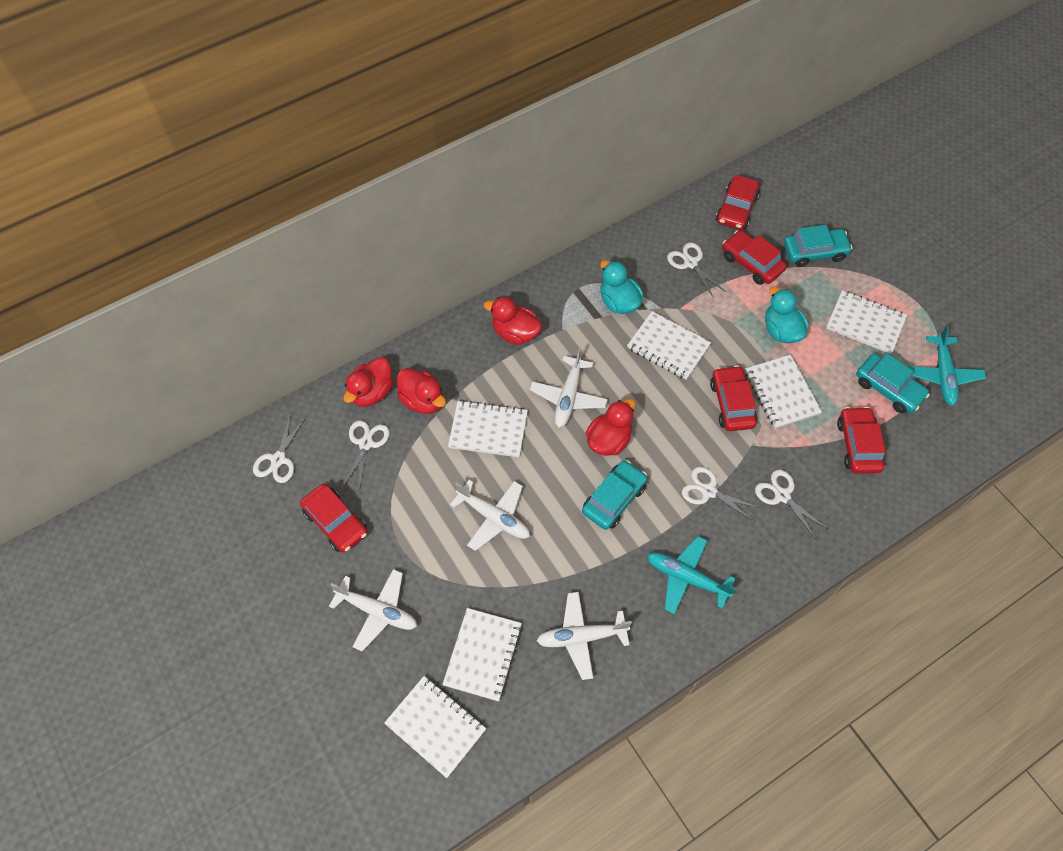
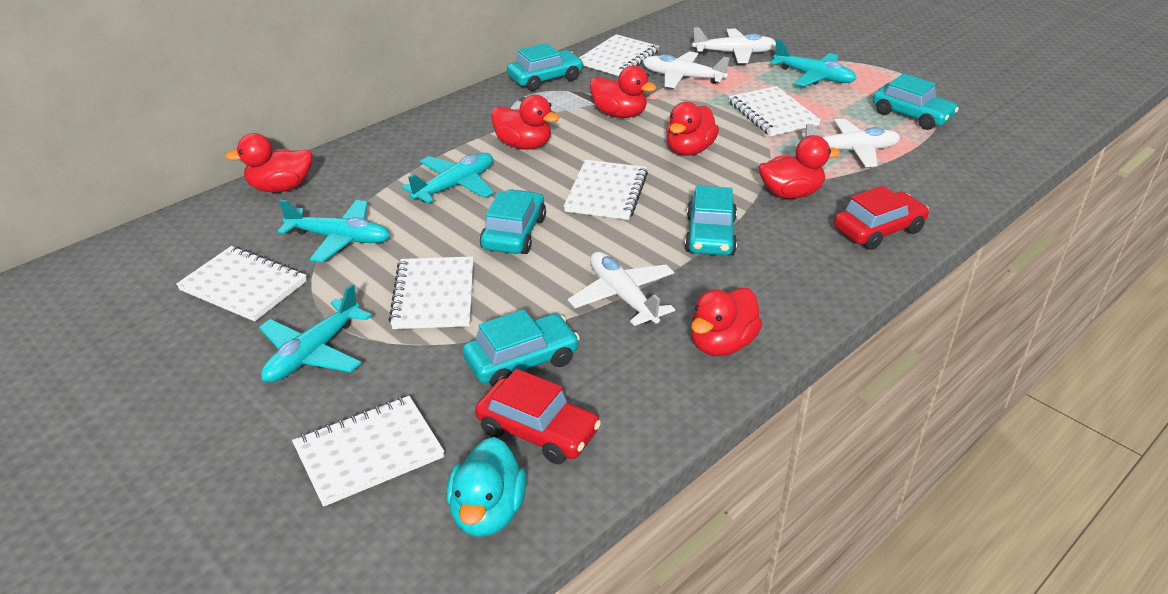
red car: [300,484,368,553] [710,365,757,431] [716,175,760,230] [722,230,787,285] [837,406,886,474] = 5 -> [475,369,601,464] [834,186,929,250] = 2
red duck: [343,357,394,407] [397,368,446,414] [484,297,542,345] [586,399,635,456] = 4 -> [225,133,313,192] [491,95,560,150] [590,65,657,118] [666,102,719,156] [691,288,762,356] [759,135,840,199] = 6
turquoise car: [582,460,648,530] [784,225,853,267] [856,354,930,413] = 3 -> [462,310,580,386] [480,189,546,254] [507,43,584,91] [685,186,737,256] [873,73,959,130] = 5
turquoise duck: [600,260,643,314] [765,286,809,343] = 2 -> [446,437,527,537] = 1
turquoise plane: [647,536,736,614] [907,325,986,406] = 2 -> [259,284,372,383] [278,200,390,262] [402,153,494,203] [770,39,857,86] = 4
white scissors: [253,413,306,483] [342,420,390,490] [667,242,726,298] [682,467,761,522] [755,470,828,539] = 5 -> none = 0

